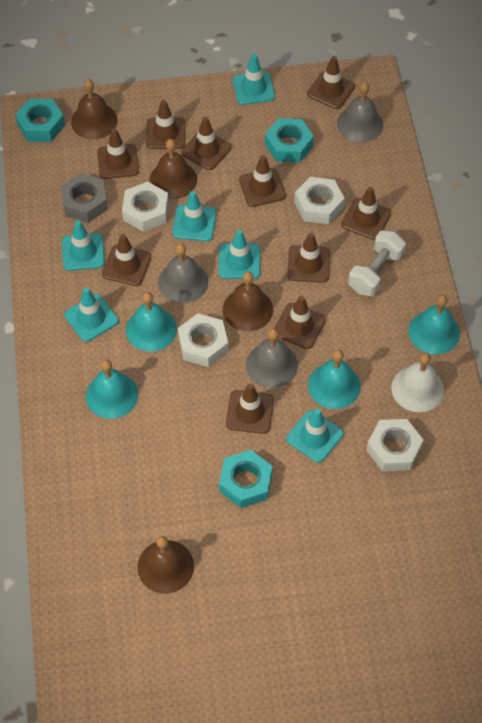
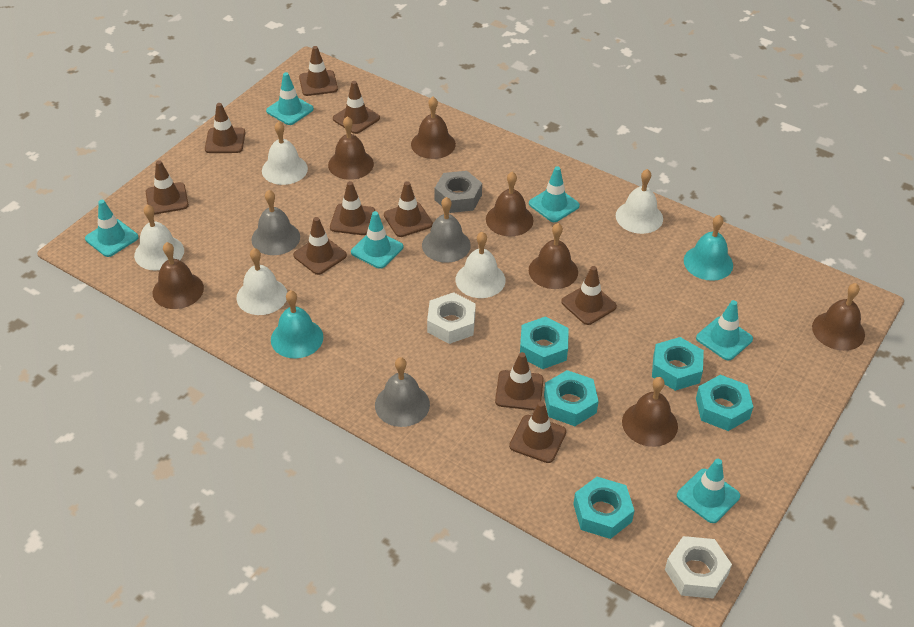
brown bell: [71,79,118,139] [137,536,194,594] [149,139,197,199] [223,272,273,331] = 4 -> [153,242,204,309] [328,116,374,180] [411,97,456,159] [486,172,533,236] [529,223,578,289] [622,377,678,447] [812,283,865,351] = 7
turquoise bell: [86,359,138,419] [126,292,177,352] [308,350,361,409] [409,295,460,355] = 4 -> [271,290,323,358] [684,215,733,281] = 2
turquoise nut: [15,99,65,142] [219,450,272,508] [265,118,314,163] = 3 -> [520,316,569,369] [544,370,599,426] [573,477,635,539] [652,337,704,391] [696,375,753,431] = 5
white bell: [391,353,444,412] = 1 -> [134,204,184,271] [236,248,287,315] [262,121,308,185] [456,232,506,298] [616,169,663,234] = 5
white dumbbell: [348,230,406,296] = 1 -> none = 0
white nut: [122,182,169,232] [178,313,228,367] [294,177,345,224] [366,419,423,472] = 4 -> [427,292,476,344] [665,536,732,599] = 2

